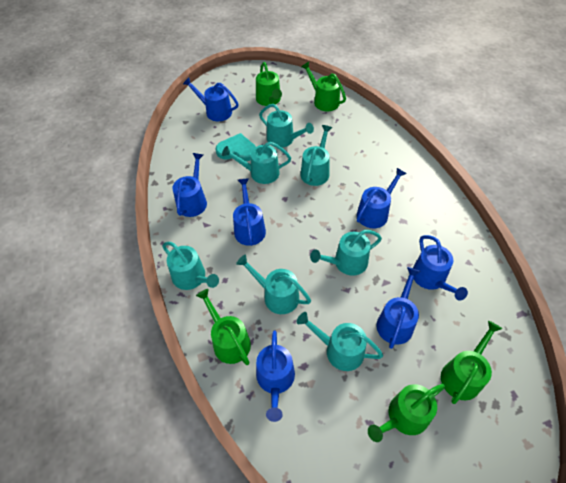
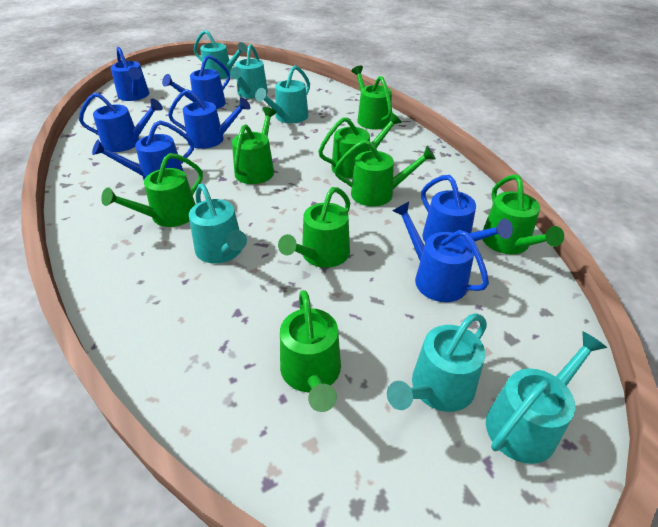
green watering can: [196,289,251,365] [256,62,282,106] [301,62,346,111] [368,384,445,442] [441,321,502,404] = 5 -> [101,153,203,227] [232,107,277,184] [278,187,350,268] [280,290,341,412] [318,112,402,178] [334,140,436,207] [351,66,392,130] [482,175,564,254] = 8
turquoise heart: [216,133,256,161] = 1 -> none = 0
turquoise watering can: [162,242,219,290] [222,142,291,184] [236,255,311,314] [259,104,314,148] [297,312,383,371] [301,125,332,186] [310,230,382,276] = 7 -> [189,183,247,263] [194,30,248,79] [230,44,268,98] [255,65,310,123] [387,313,487,412] [486,331,607,464] = 6

